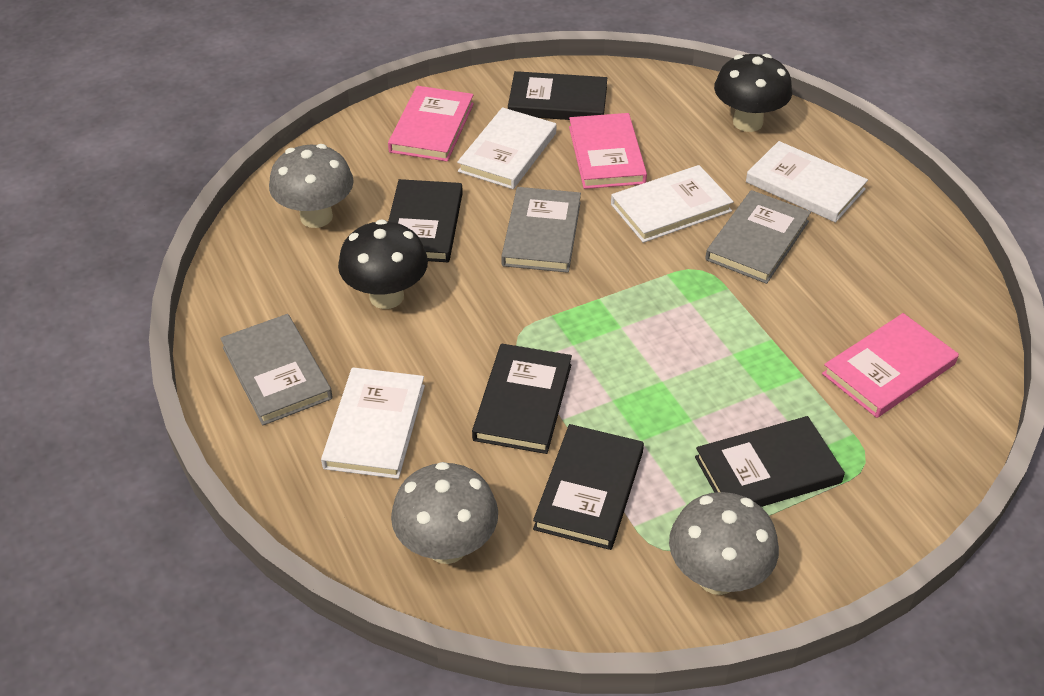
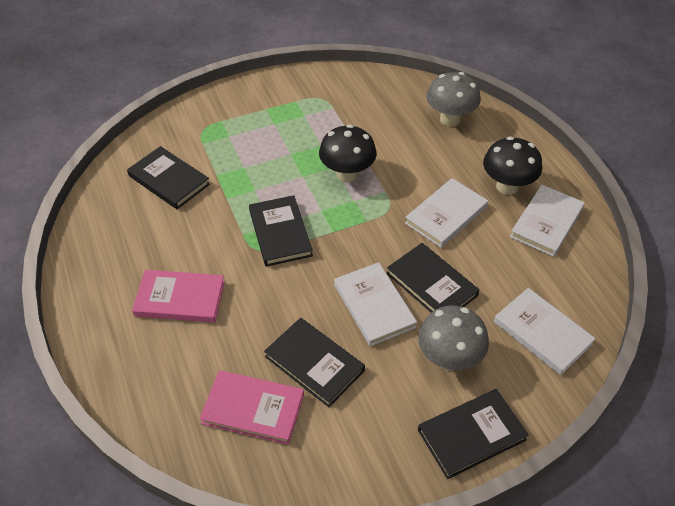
grey book: [220,314,333,425] [501,187,581,273] [705,190,811,284] = 3 -> none = 0
grey mushroom: [269,144,354,228] [391,462,498,564] [669,492,779,595] = 3 -> [418,306,489,371] [426,72,481,126] = 2
pink book: [388,86,474,162] [569,113,647,189] [822,313,959,418] = 3 -> [132,270,225,323] [200,370,304,445] = 2

